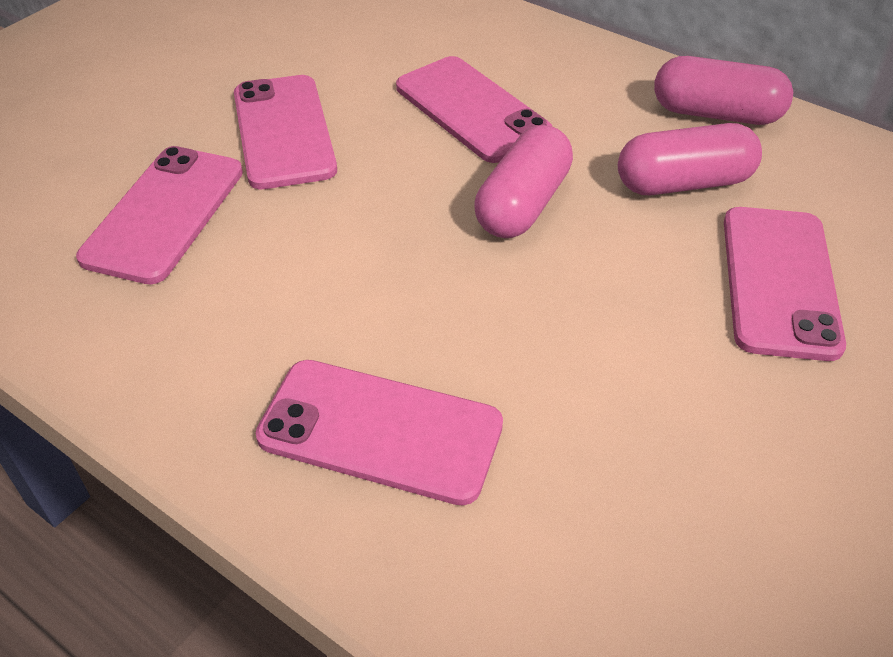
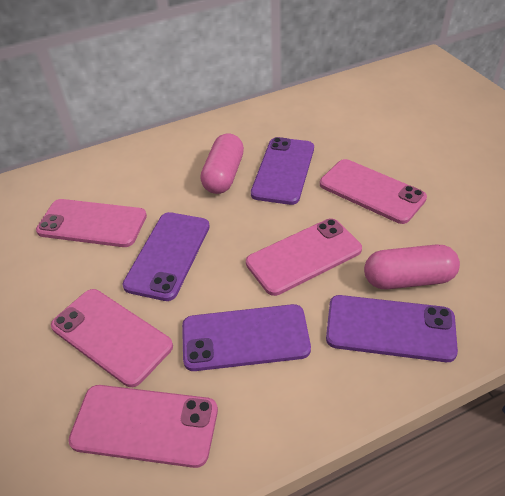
pink capsule: [474,125,573,238] [618,123,762,195] [654,56,793,125] = 3 -> [200,133,244,194] [364,245,460,290] = 2
purple phone: none = 0 -> [123,212,210,301] [182,304,311,371] [251,137,314,205] [326,295,458,362] = 4

